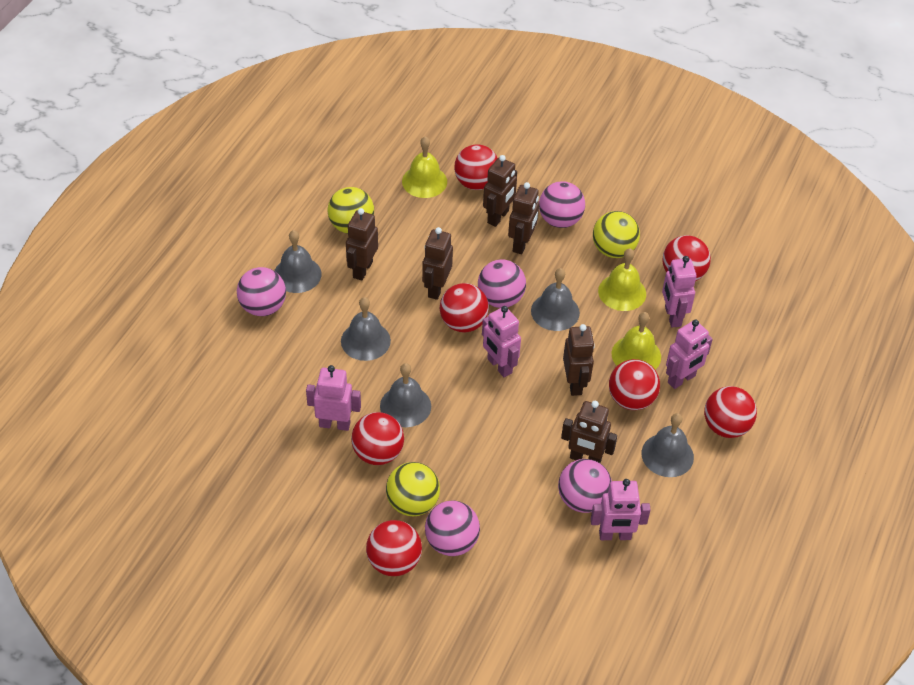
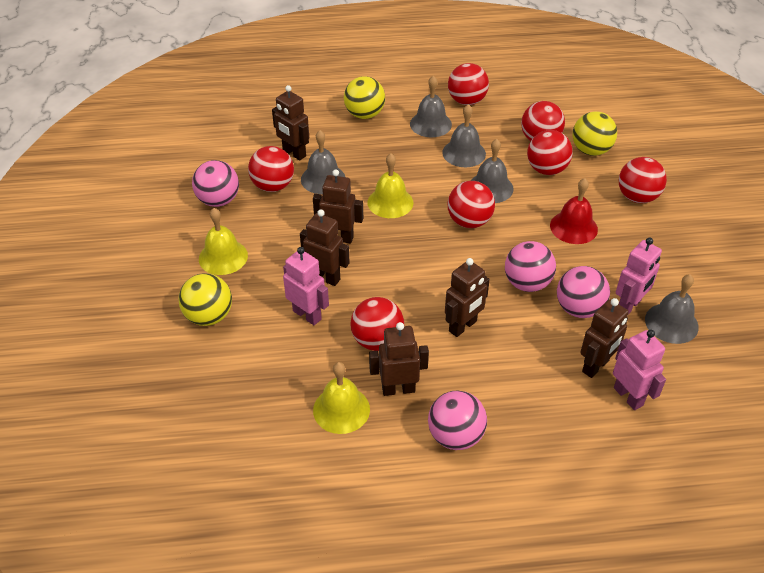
pink ball: [237,267,286,316] [425,501,480,556] [478,259,526,308] [539,181,585,228] [558,459,612,513] = 5 -> [192,160,239,207] [428,391,487,450] [505,241,556,292] [557,266,610,318] = 4
pink robot: [306,365,361,431] [482,306,521,377] [591,479,651,540] [662,256,697,328] [666,319,713,389] = 5 -> [283,247,329,325] [613,330,666,410] [616,238,662,314] = 3
red bell: none = 0 -> [550,178,598,244] = 1

